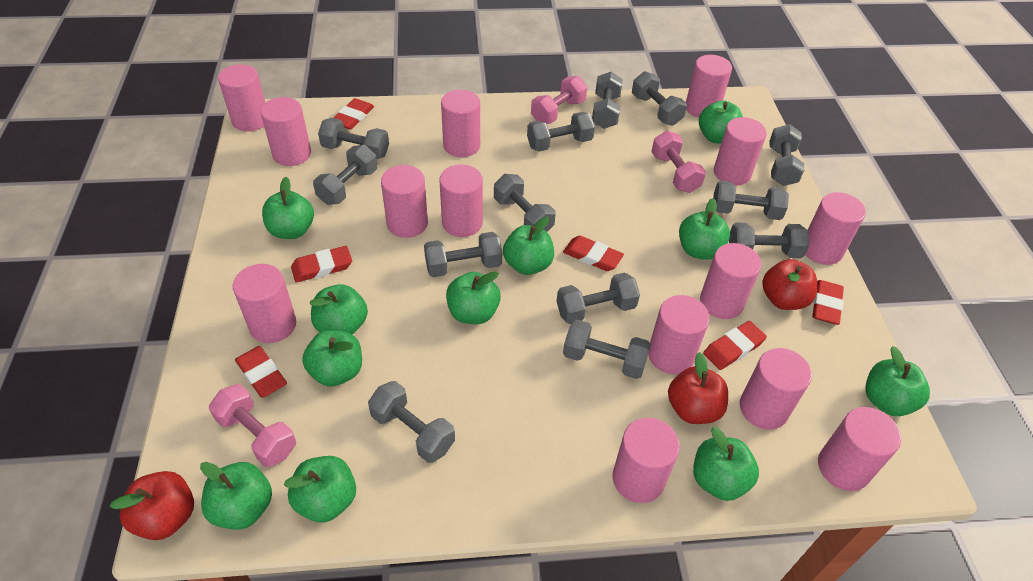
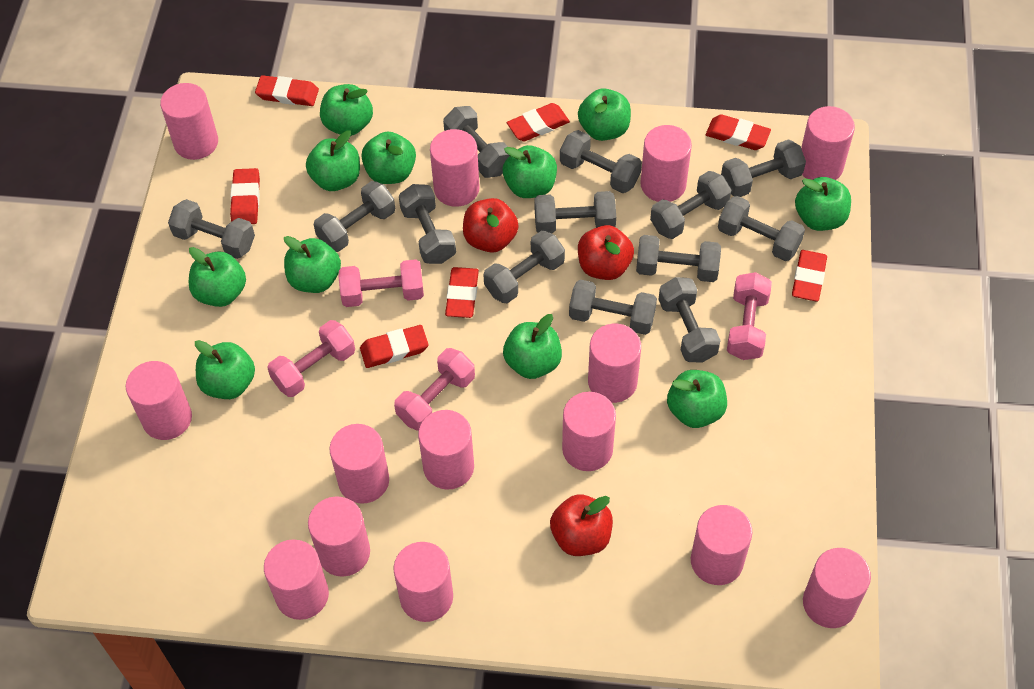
pink dumbbell: [209,384,296,467] [531,76,588,124] [651,131,706,193] = 3 -> [267,320,355,397] [339,259,424,307] [394,348,475,431] [727,272,772,360] = 4
red eraser: [235,346,287,398] [291,246,352,283] [334,98,374,130] [563,235,624,271] [703,321,767,370] [812,280,844,325] = 6 -> [230,168,260,224] [255,75,319,106] [360,325,429,368] [445,267,479,318] [507,103,570,141] [706,114,771,150] [792,250,827,302] = 7

